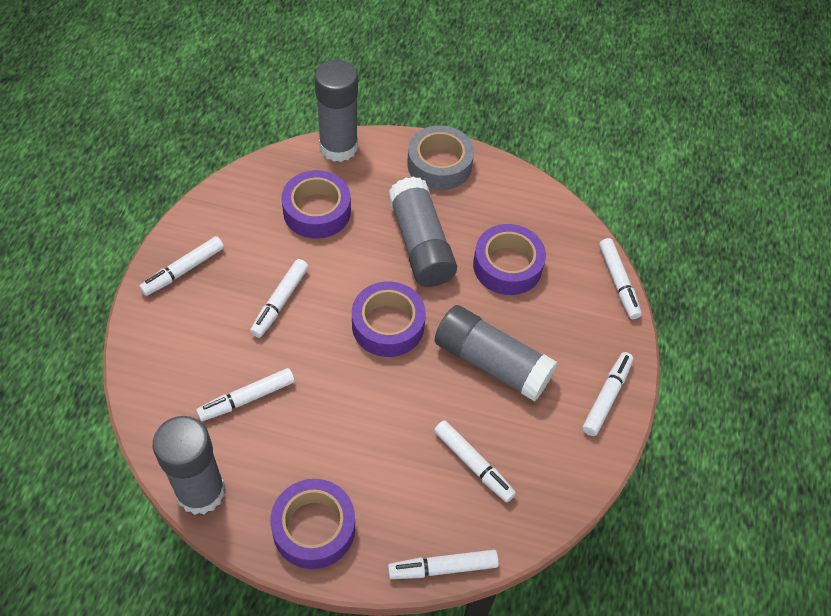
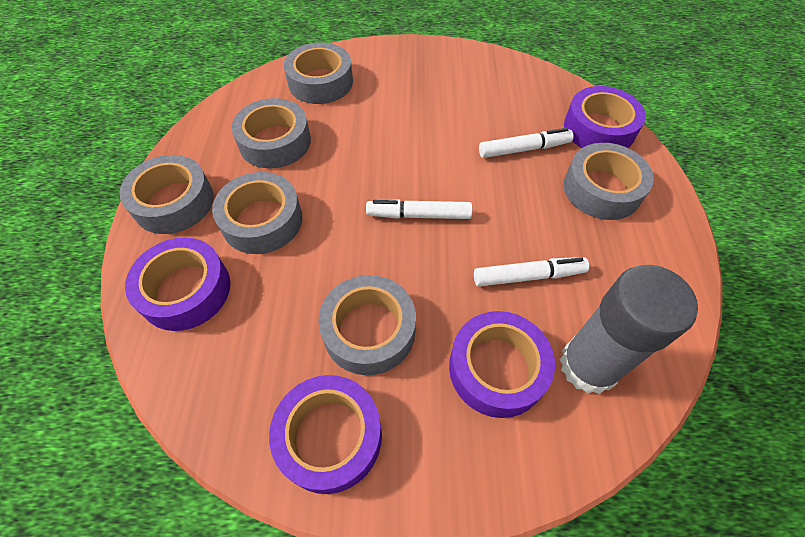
grey glue stick: [153,416,225,515] [314,59,358,162] [388,176,457,287] [434,305,557,401] = 4 -> [560,265,698,394] = 1
grey tape: [407,125,474,190] = 1 -> [119,155,214,234] [212,172,302,254] [232,98,311,169] [284,42,353,104] [319,275,416,375] [563,143,654,220] = 6
white marker: [139,236,224,296] [196,368,295,421] [250,259,308,338] [388,550,499,579] [434,420,516,502] [582,352,633,436] [599,238,642,319] = 7 -> [366,199,472,219] [474,257,589,287] [479,128,573,158] = 3

